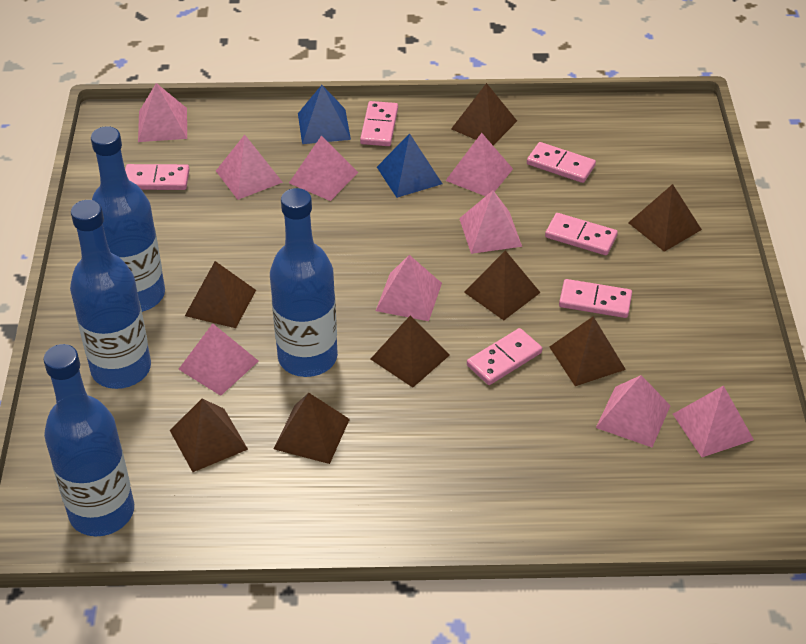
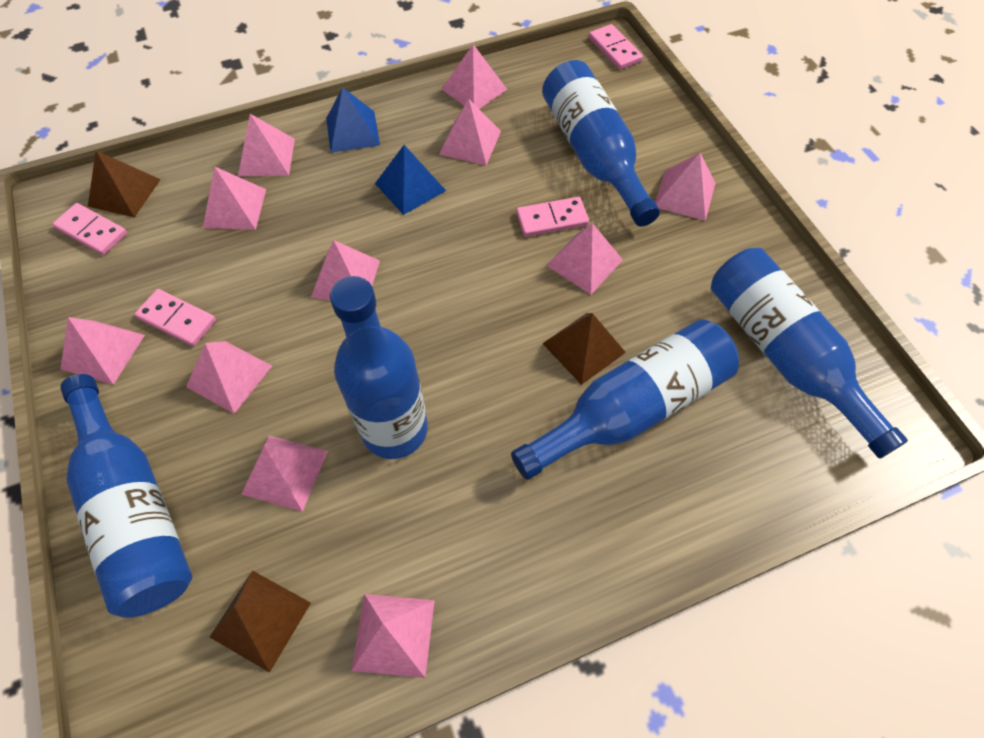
blue bottle: [44,344,134,536] [70,200,151,389] [91,126,165,312] [270,188,338,377] = 4 -> [60,374,192,618] [330,276,428,459] [511,319,739,480] [542,60,660,227] [711,248,908,459] = 5
brown pyramid: [170,399,248,472] [185,261,256,328] [274,393,350,464] [371,315,450,388] [451,83,517,145] [464,250,541,320] [549,316,626,386] [628,184,702,252] = 8 -> [88,151,161,217] [210,571,311,673] [542,313,626,385] = 3
pink domino: [125,164,190,190] [360,101,398,146] [467,328,542,385] [527,142,596,183] [545,213,618,255] [559,279,632,318] = 6 -> [52,203,127,255] [134,289,216,347] [516,197,589,237] [589,24,643,70] = 4
pink pyramid: [138,83,187,142] [178,323,259,396] [216,135,283,200] [289,136,358,201] [376,255,442,321] [445,133,513,196] [459,190,522,254] [596,375,671,447] [673,385,754,457] = 9 -> [61,317,145,385] [186,341,272,414] [203,167,266,230] [238,114,295,176] [241,436,328,512] [311,240,380,300] [351,594,435,678] [439,99,501,165] [441,44,508,109] [546,223,623,295] [655,153,716,221] = 11

